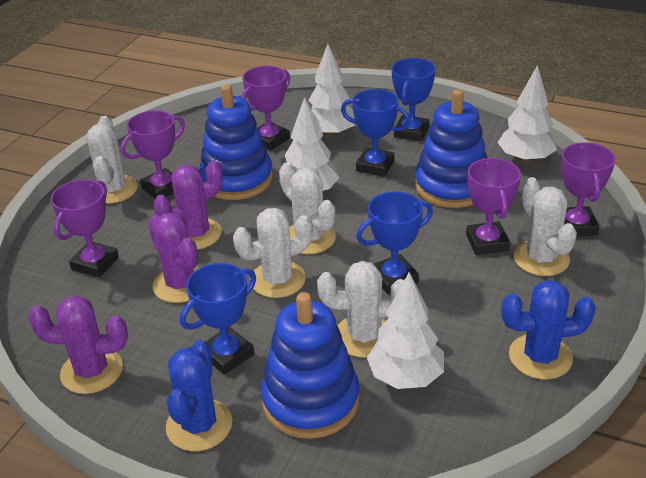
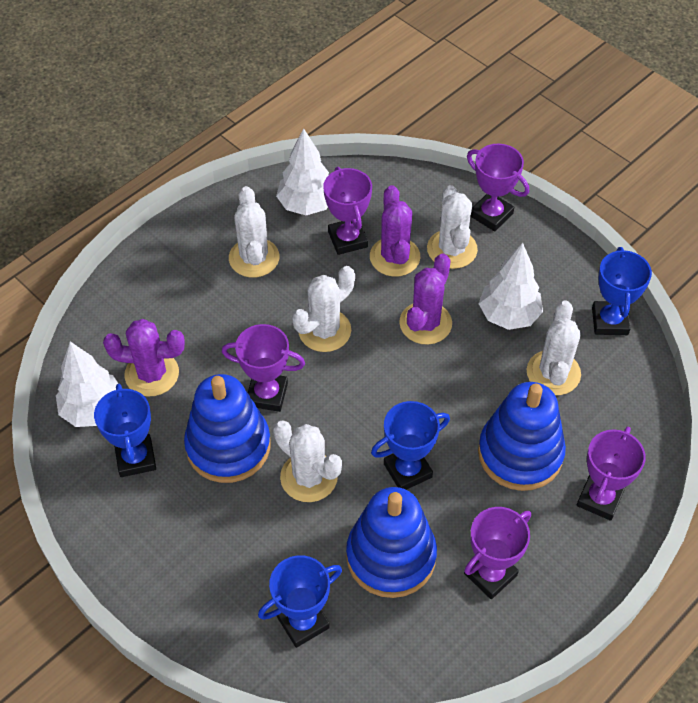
blue cactus: [166,340,232,451] [501,280,596,379] = 2 -> none = 0
white tree: [279,97,340,191] [309,44,355,138] [367,272,444,389] [498,65,557,164] = 4 -> [56,341,119,427] [276,128,329,215] [479,243,543,330] = 3

